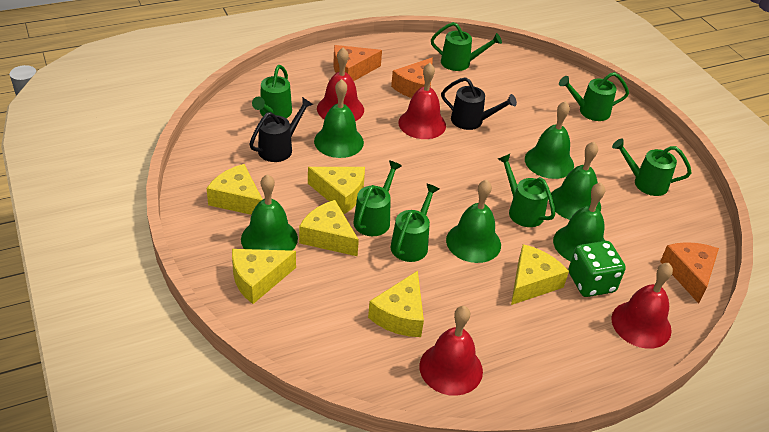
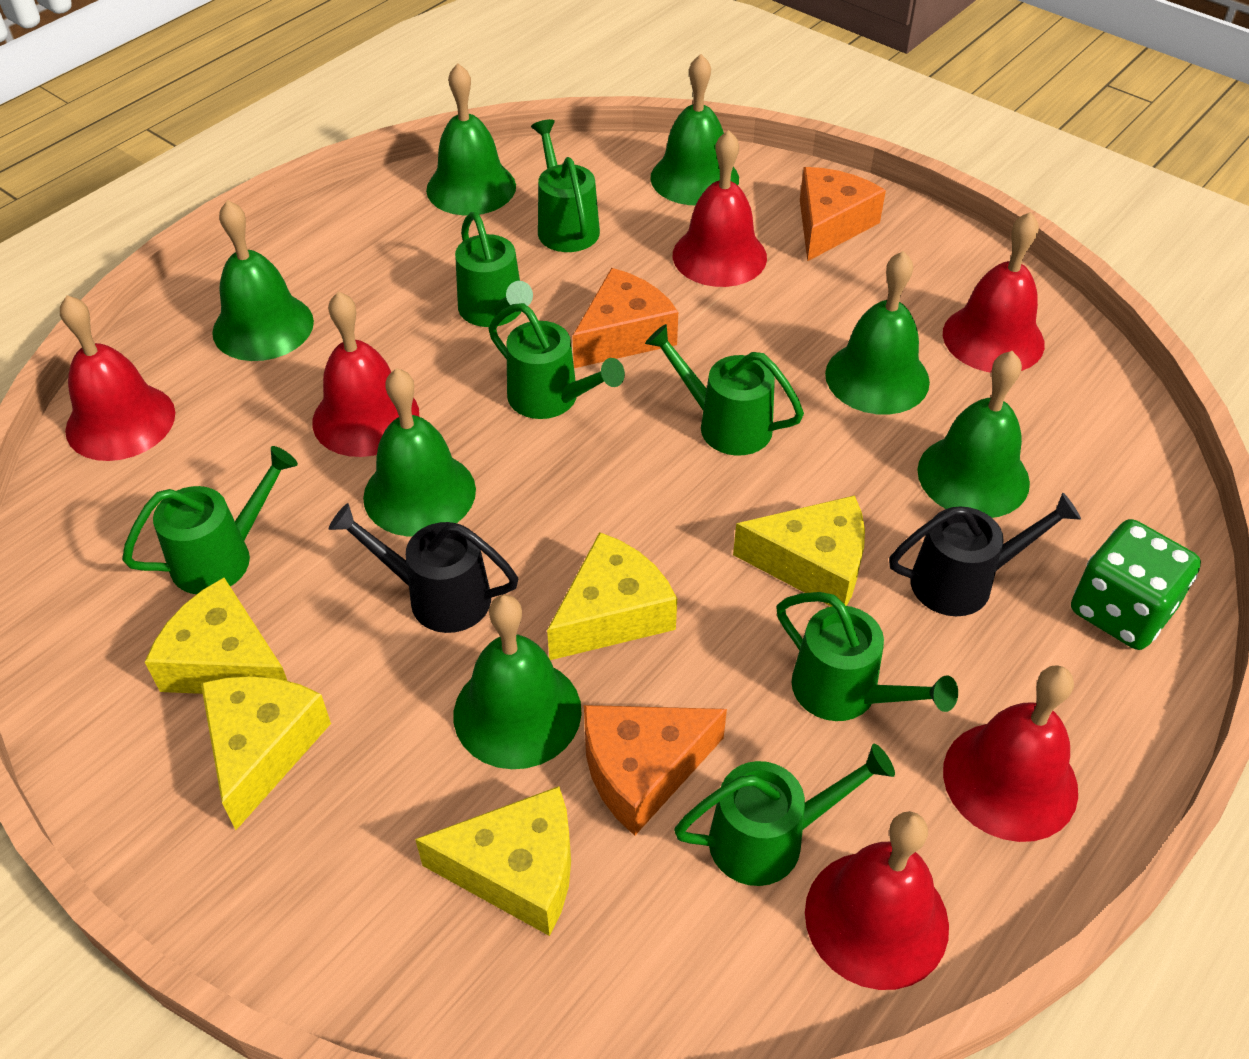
green bell: [241,174,298,251] [314,79,364,158] [446,179,501,263] [525,101,574,179] [551,142,601,220] [553,183,605,261] = 6 -> [212,200,314,361] [363,368,476,537] [426,63,516,215] [454,595,582,769] [650,54,739,205] [825,251,930,415] [917,351,1030,518] = 7
red bell: [317,48,364,121] [398,63,446,139] [419,306,483,396] [611,263,673,349] = 4 -> [60,295,175,461] [312,291,419,457] [673,130,767,287] [805,811,949,990] [943,212,1045,373] [943,665,1078,842] = 6
yellow cheese: [207,164,263,215] [232,249,296,304] [299,200,359,257] [308,167,365,214] [368,271,424,337] [511,244,569,305] = 6 -> [145,578,287,694] [201,676,331,830] [415,786,571,936] [547,532,677,660] [733,495,865,606] = 5

